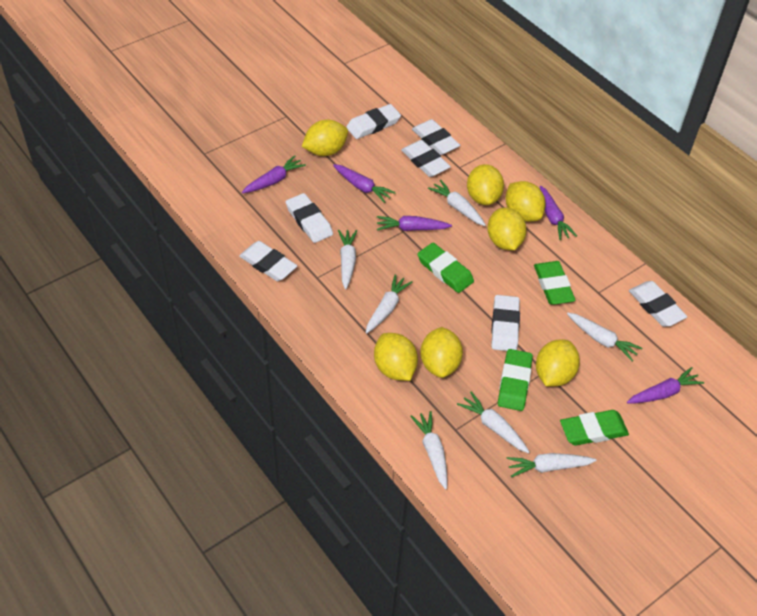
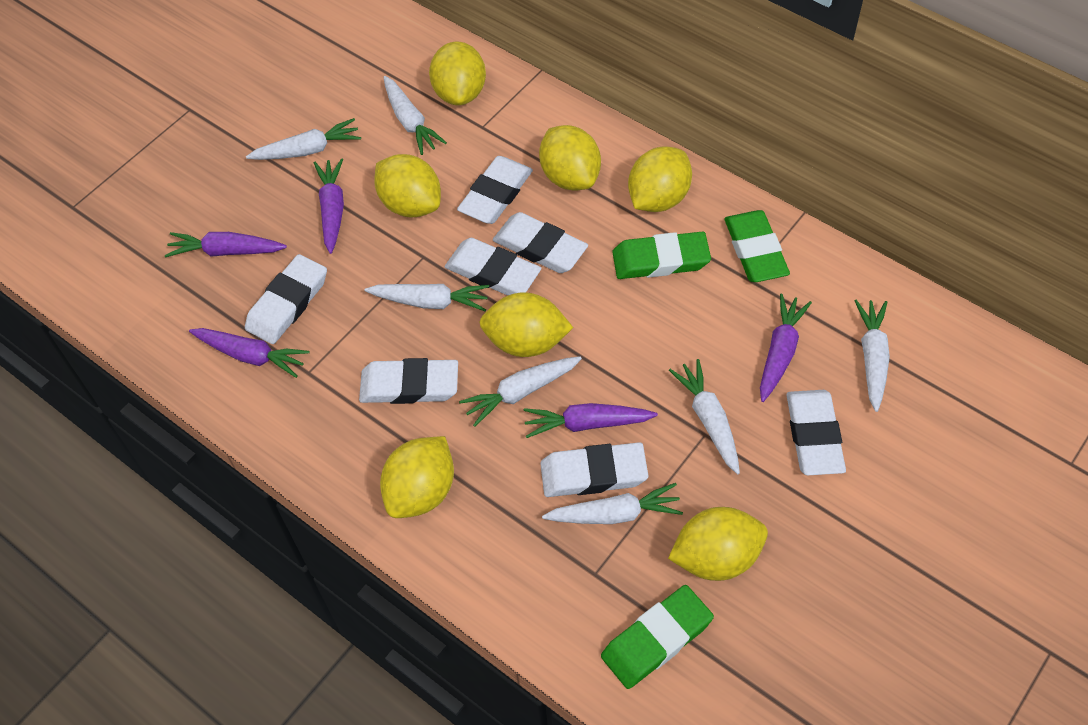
green eraser: [417,243,474,293] [498,349,533,411] [534,261,576,305] [560,410,629,446] = 4 -> [601,585,714,689] [612,232,711,279] [724,210,790,282] = 3

